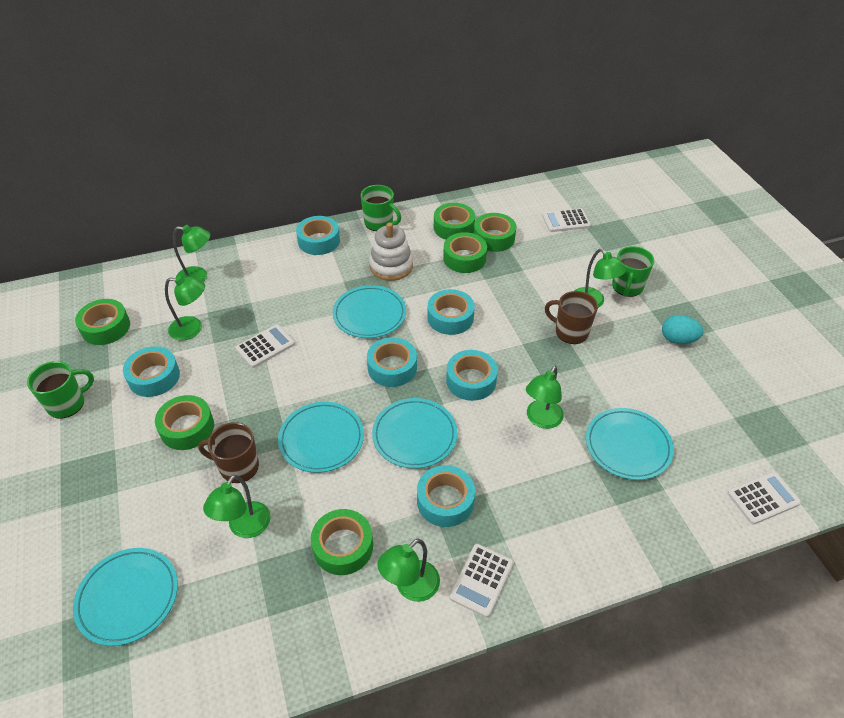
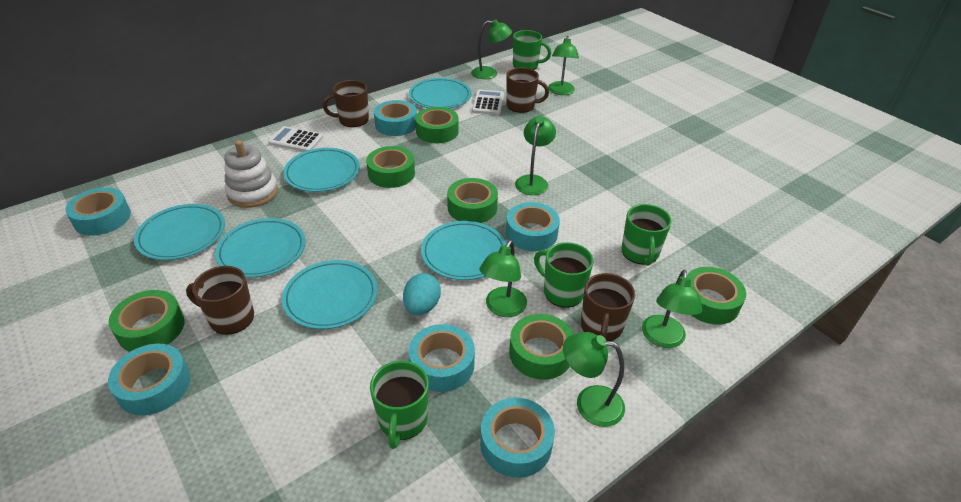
brown mug: [198,422,259,483] [545,291,598,344] = 2 -> [186,266,254,335] [323,80,369,127] [506,67,549,113] [581,273,635,341] = 4
green mug: [27,361,94,419] [361,185,401,231] [612,246,654,297] = 3 -> [370,361,429,449] [513,30,551,70] [534,242,594,308] [621,204,672,266] = 4
turquoise plate: [73,548,178,646] [278,402,364,473] [333,285,406,338] [372,398,457,469] [586,408,674,480] = 5 -> [134,204,225,260] [215,218,306,278] [282,260,378,329] [283,148,360,192] [409,78,471,109] [421,221,506,280] = 6
white calculator: [235,324,295,368] [449,544,513,618] [542,208,591,232] [727,472,801,525] = 4 -> [268,126,323,152] [472,90,504,115] = 2

